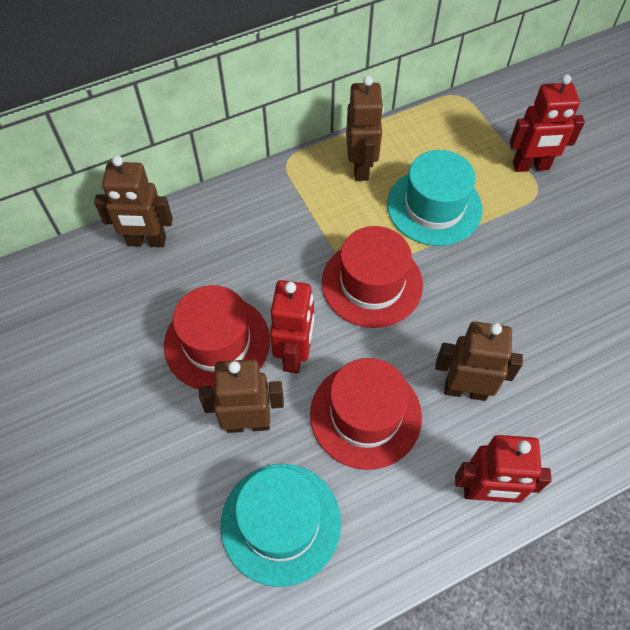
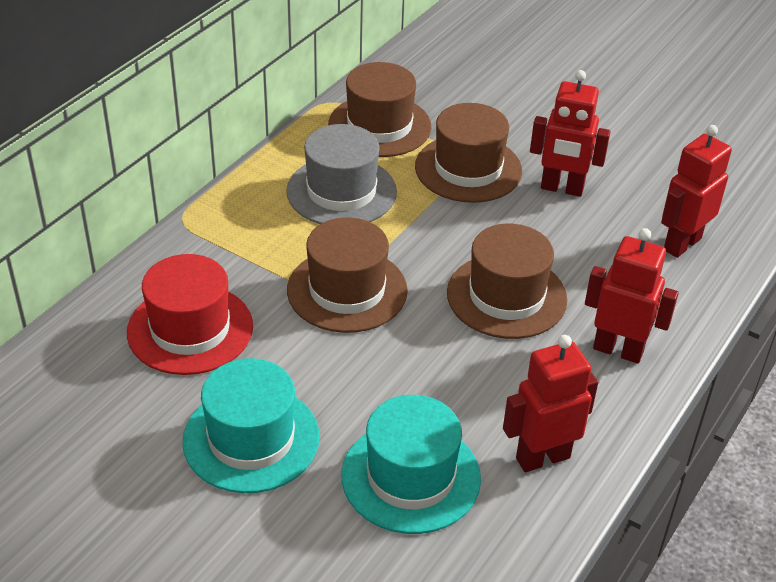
brown hat: none = 0 -> [287,217,408,333] [328,62,431,157] [415,103,522,203] [447,223,567,339] = 4
brown robot: [94,156,173,247] [199,359,284,433] [346,76,384,181] [435,322,523,401] = 4 -> none = 0
grey hat: none = 0 -> [286,124,397,224] = 1
red hat: [164,285,270,391] [310,358,422,470] [322,226,423,328] = 3 -> [127,254,253,375] = 1
red robot: [270,280,314,373] [455,435,552,503] [510,74,585,172] = 3 -> [503,335,598,472] [530,70,610,197] [585,228,679,364] [661,125,732,258] = 4

